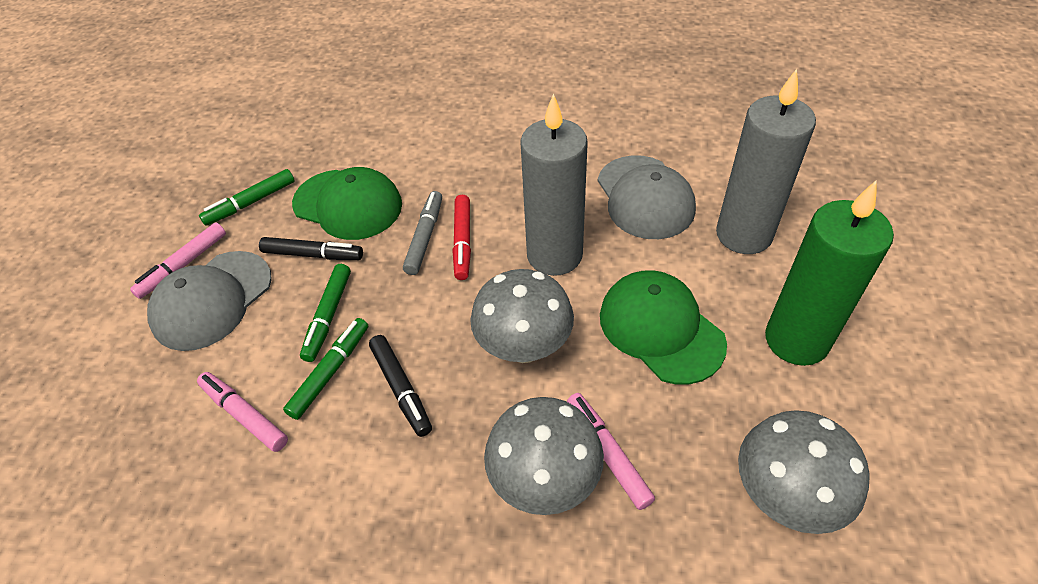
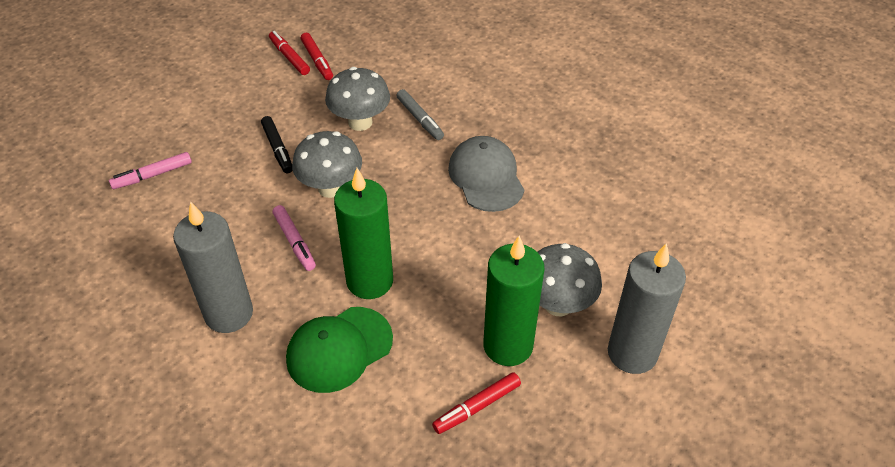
black marker: [259,237,363,260] [369,335,432,437] = 2 -> [261,116,293,173] = 1
green candle: [765,181,894,366] = 1 -> [334,168,393,299] [483,236,544,366] = 2
green cap: [292,167,402,240] [600,270,727,385] = 2 -> [286,307,393,393] = 1
green marker: [199,169,295,226] [283,318,368,420] [300,264,351,362] = 3 -> none = 0
grey cap: [147,251,272,351] [598,155,696,239] = 2 -> [448,136,524,212] = 1
pink marker: [130,223,226,299] [197,372,288,452] [567,393,655,510] = 3 -> [109,152,192,189] [273,205,316,271] = 2
red marker: [453,195,471,280] = 1 -> [269,31,310,75] [301,33,333,80] [432,372,521,434] = 3

